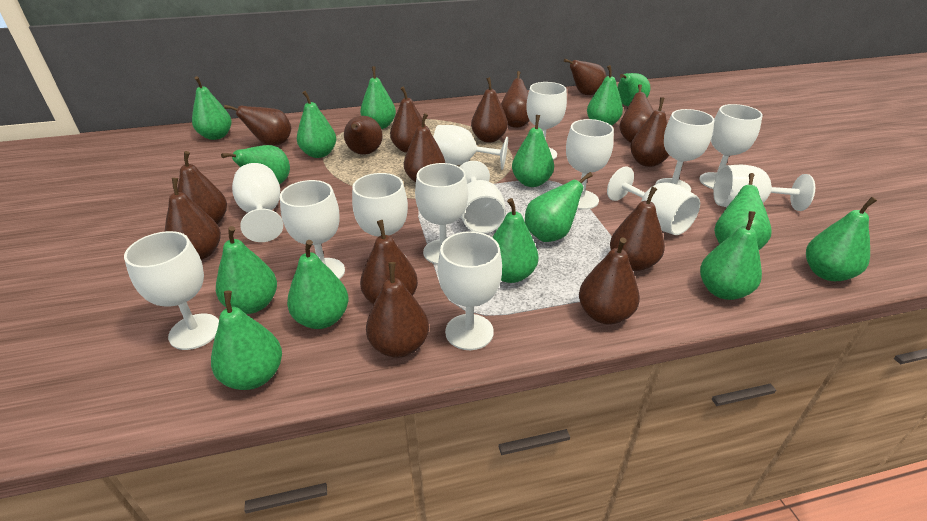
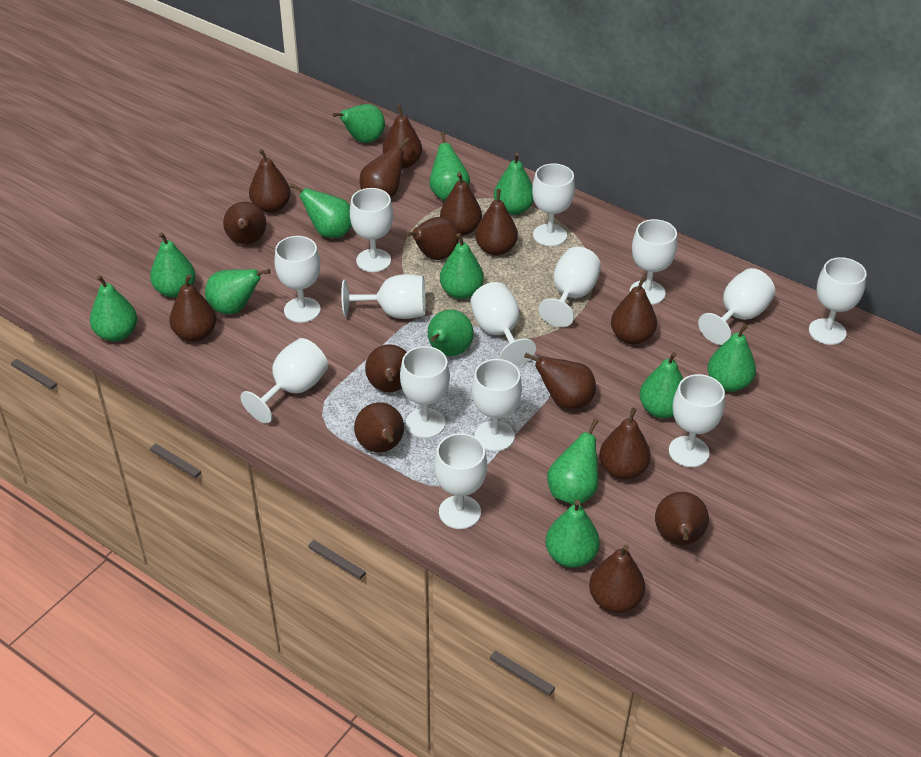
green pear: [192,76,232,140] [211,291,282,390] [216,226,277,314] [221,145,290,184] [287,240,349,329] [297,91,336,158] [360,66,396,129] [492,198,538,283] [512,115,554,187] [525,172,593,242] [587,65,623,126] [617,73,650,106] [700,211,762,300] [714,173,772,250] [806,197,877,281] = 15 -> [90,275,137,342] [150,232,196,297] [205,269,270,314] [290,183,352,238] [332,104,385,143] [428,310,474,356] [429,132,470,201] [440,233,484,299] [494,153,534,215] [545,500,600,568] [547,419,599,505] [639,352,683,418] [707,324,756,392] = 13

